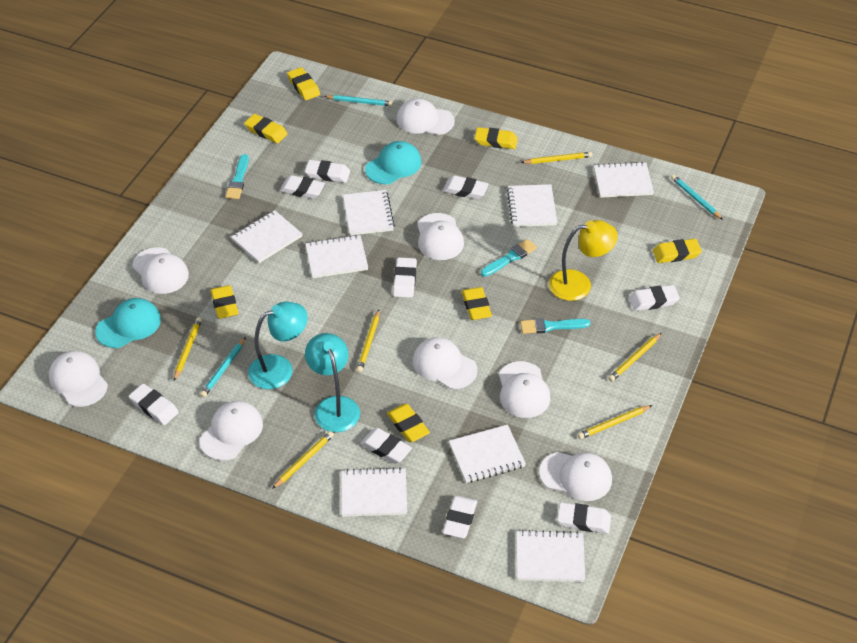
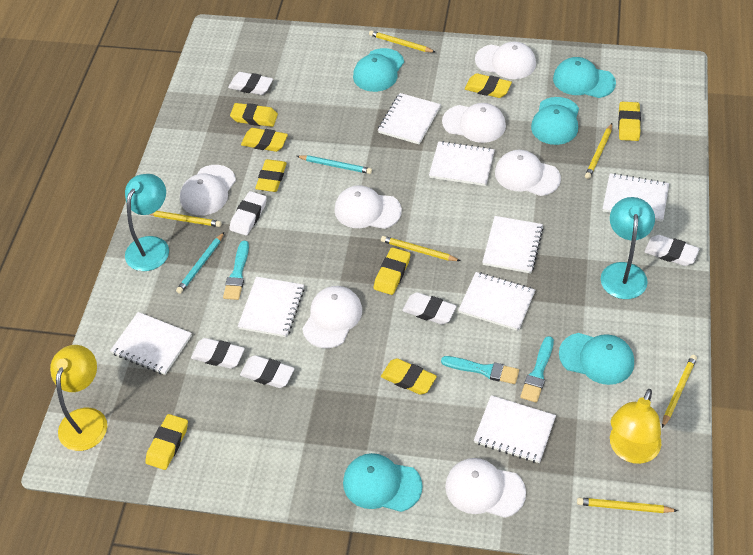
turquoise cap: [95,298,161,348] [365,141,422,184] = 2 -> [343,453,423,512] [353,48,404,92] [531,97,579,145] [553,57,616,98] [559,333,634,385] = 5
turquoise pencil: [200,337,246,397] [324,95,393,106] [671,175,723,220] = 3 -> [176,232,224,294] [297,155,372,174] = 2
white cap: [49,351,108,407] [132,247,189,294] [200,401,263,461] [396,98,455,135] [413,337,477,389] [417,213,464,260] [499,361,551,418] [539,452,612,501] = 8 -> [180,165,236,216] [302,286,362,348] [334,185,402,229] [442,103,506,143] [445,458,526,518] [475,42,536,79] [495,150,561,196] = 7
white eraser: [129,384,179,425] [280,175,325,199] [305,160,350,183] [360,428,412,464] [393,257,417,298] [443,176,489,199] [443,495,477,538] [557,502,611,533] [629,285,680,311] = 9 -> [191,338,245,369] [228,72,273,95] [229,191,267,235] [240,355,295,388] [402,292,457,324] [644,235,700,266] = 6
yellow eraser: [211,285,238,319] [244,114,288,143] [287,67,320,100] [387,404,430,442] [462,287,492,320] [475,127,518,149] [653,239,702,263] = 7 -> [145,414,188,470] [230,103,278,127] [241,128,288,152] [255,159,287,192] [374,247,410,295] [381,359,437,395] [465,73,512,98] [618,102,641,141] = 8
yellow lamp: [549,220,618,301] = 1 -> [50,345,107,451] [610,389,661,464] = 2

